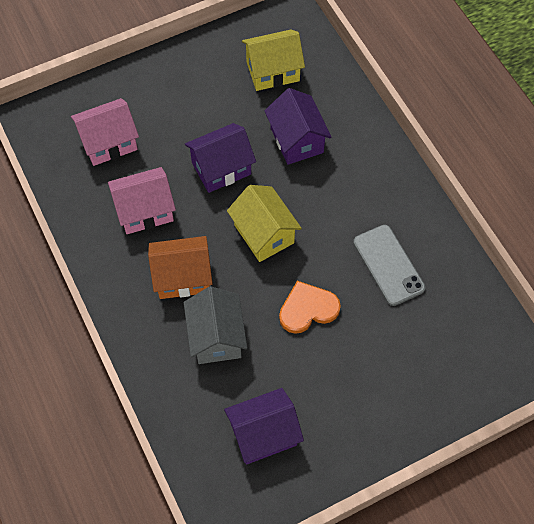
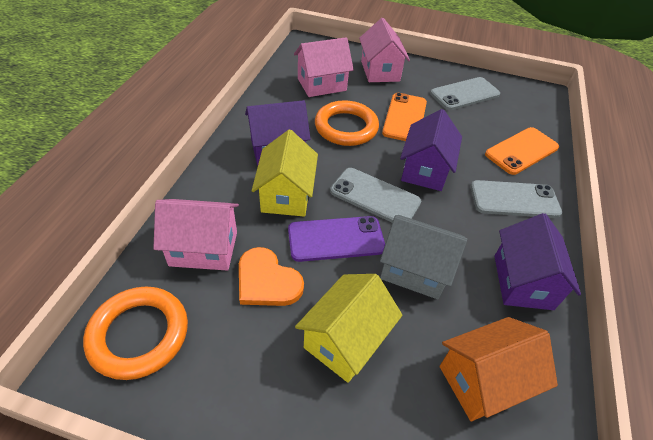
grey phone: [353,225,425,306] = 1 -> [330,168,421,222] [430,77,500,110] [471,180,562,218] = 3
orange phone: none = 0 -> [382,93,427,141] [485,127,559,175] = 2
orange ring: none = 0 -> [83,286,188,380] [315,100,379,146] = 2
pink house: [71,98,139,166] [108,167,176,234] = 2 -> [153,199,239,271] [294,37,354,97] [359,18,410,82] = 3
purple phone: none = 0 -> [288,216,385,262] = 1

